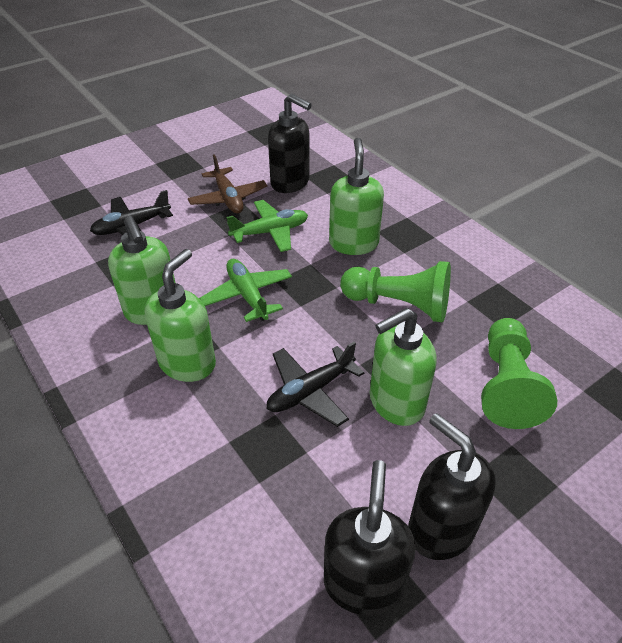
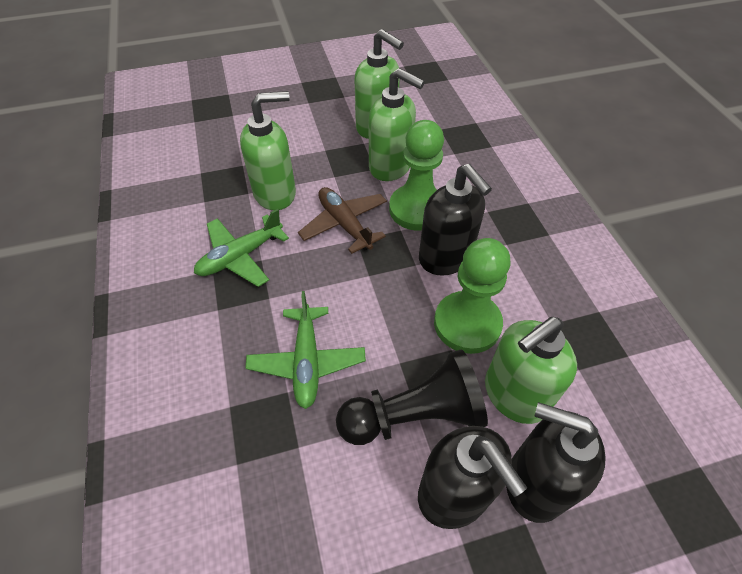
black pawn: none = 0 -> [336,349,488,445] = 1
black plane: [90,190,173,235] [266,341,364,427] = 2 -> none = 0

